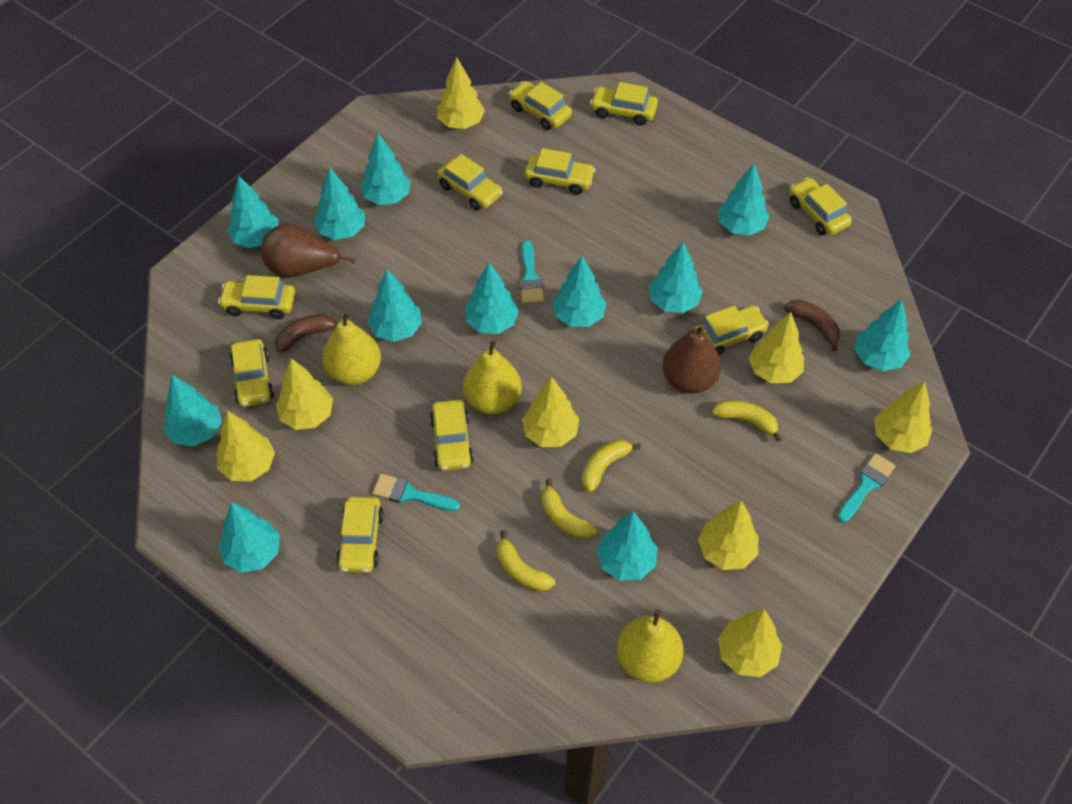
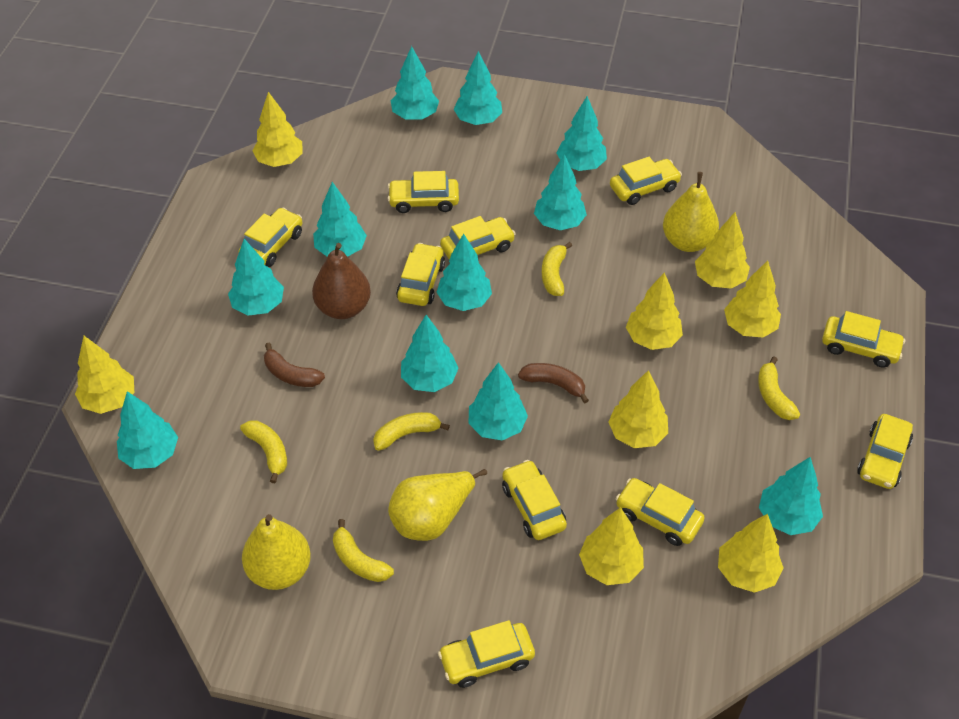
brown pear: [261,223,355,278] [663,324,721,394] = 2 -> [312,243,371,319] = 1
turquoise brush: [372,474,460,511] [520,241,544,304] [837,453,896,523] = 3 -> none = 0
turquoise tree: [164,375,222,447] [219,502,280,573] [227,176,279,248] [314,168,365,240] [360,133,411,205] [368,269,422,342] [465,263,519,334] [553,256,606,327] [596,511,658,581] [649,242,702,313] [718,164,769,236] [854,299,910,371] = 12 -> [117,391,178,469] [228,239,284,316] [313,182,367,257] [391,46,439,120] [401,315,459,392] [436,234,492,311] [453,51,502,125] [468,362,528,441] [534,154,587,230] [557,96,607,171] [759,457,823,535] = 11
yellow banana: [496,530,555,592] [541,479,597,540] [582,439,641,492] [712,400,782,442] = 4 -> [240,420,287,483] [333,519,394,582] [373,412,450,451] [542,242,572,296] [758,357,800,420] = 5

